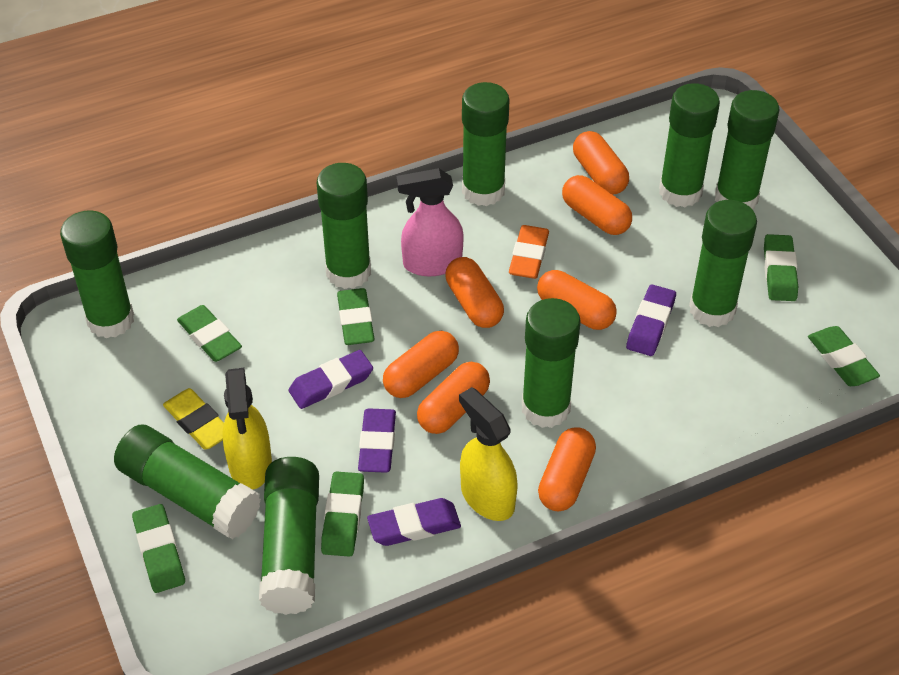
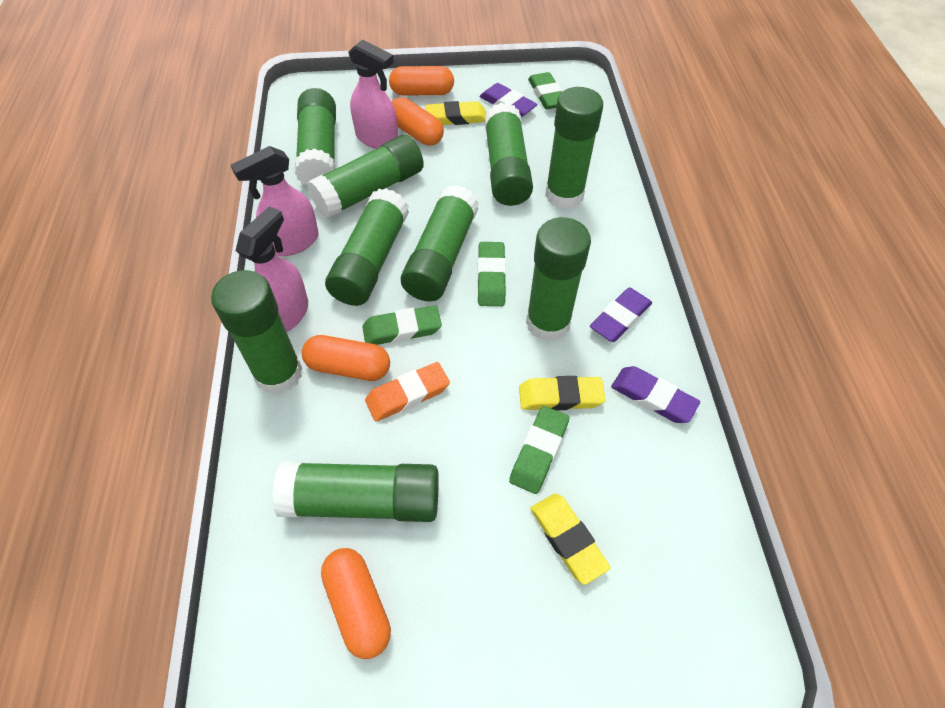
green eraser: [132,504,185,593] [177,305,242,362] [321,472,364,557] [337,288,374,345] [764,234,798,301] [808,326,880,386] = 6 -> [362,305,442,345] [477,242,506,306] [509,406,569,494] [528,72,562,109] = 4
orange capsule: [383,331,459,398] [417,362,490,434] [445,257,504,328] [537,270,617,330] [538,427,596,511] [562,175,632,235] [573,131,629,195] = 7 -> [302,335,390,381] [321,548,391,659] [389,66,454,96] [392,97,444,146] = 4
pink spray bottle: [396,168,464,276] = 1 -> [231,146,319,256] [236,206,308,332] [348,39,398,149] = 3
purple eraser: [289,350,373,409] [358,409,396,473] [367,498,461,546] [626,284,676,356] = 4 -> [479,83,537,117] [590,287,652,342] [611,366,700,423] = 3
yellow eraser: [163,388,224,450] = 1 -> [426,101,486,125] [519,376,606,410] [530,494,611,585] = 3
yellow spray bottle: [223,368,272,490] [459,387,518,521] = 2 -> none = 0

